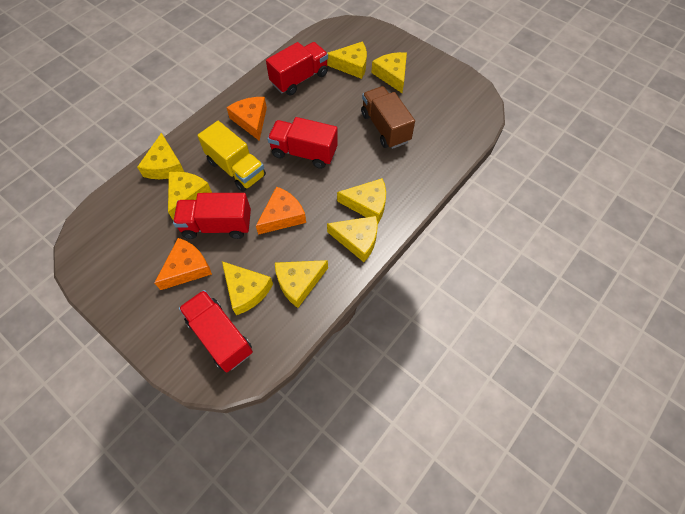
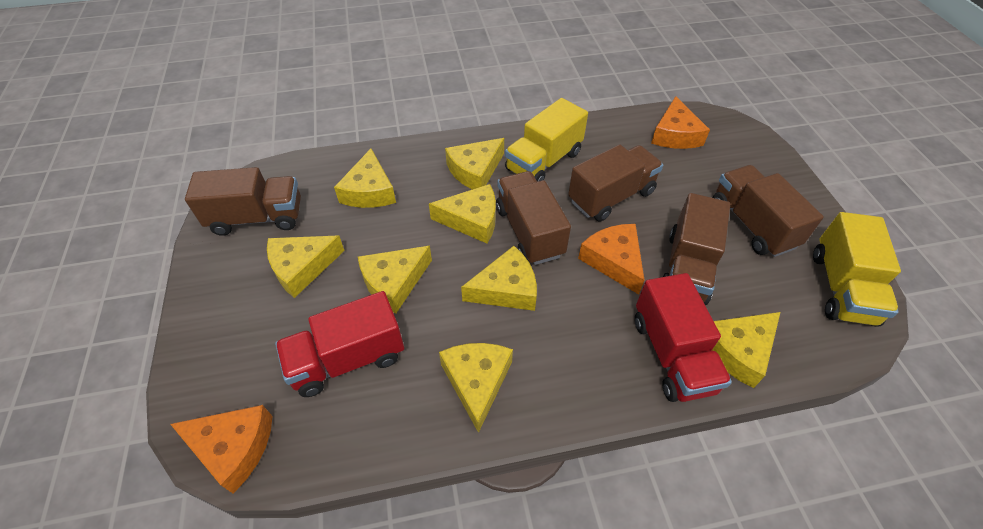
brown truck: [361,86,415,149] = 1 -> [185,167,301,236] [496,171,571,265] [568,144,663,222] [663,193,730,305] [713,165,824,257] = 5
red truck: [173,193,251,239] [179,290,253,373] [266,42,328,95] [267,117,338,169] = 4 -> [275,291,404,397] [635,273,732,402] = 2
yellow truck: [197,121,266,192] = 1 -> [505,98,588,182] [813,212,901,327] = 2

